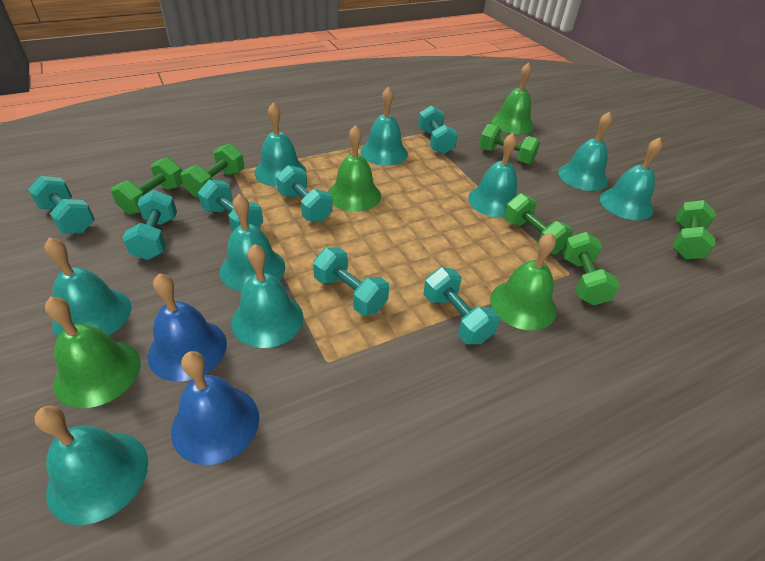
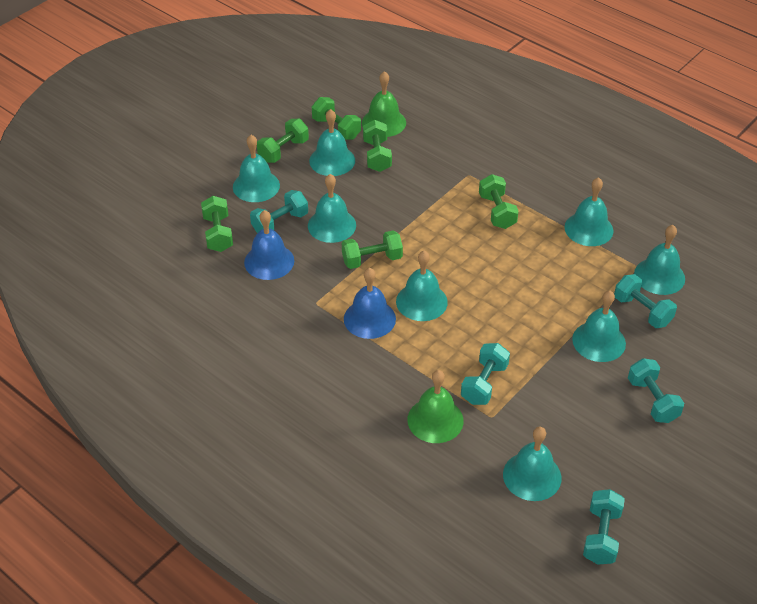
green bell: [45,297,141,408] [328,125,381,212] [490,233,557,331] [491,62,534,134] = 4 -> [362,71,406,137] [407,370,464,443] = 2
turquoise bell: [34,405,148,525] [44,237,132,337] [220,194,285,292] [231,244,303,348] [254,103,306,187] [360,86,408,166] [468,133,517,218] [558,112,612,191] [600,137,663,220] = 9 -> [233,135,280,202] [308,174,356,243] [309,109,355,176] [396,251,448,321] [503,427,562,501] [564,177,613,246] [572,290,626,362] [634,225,685,295] = 8
turquoise dumbbell: [28,176,95,233] [123,190,177,260] [198,179,263,231] [276,165,333,222] [313,247,389,315] [418,105,458,154] [423,267,500,344] = 7 -> [250,190,308,233] [461,343,510,405] [583,489,625,564] [614,274,677,328] [628,358,684,423] = 5

